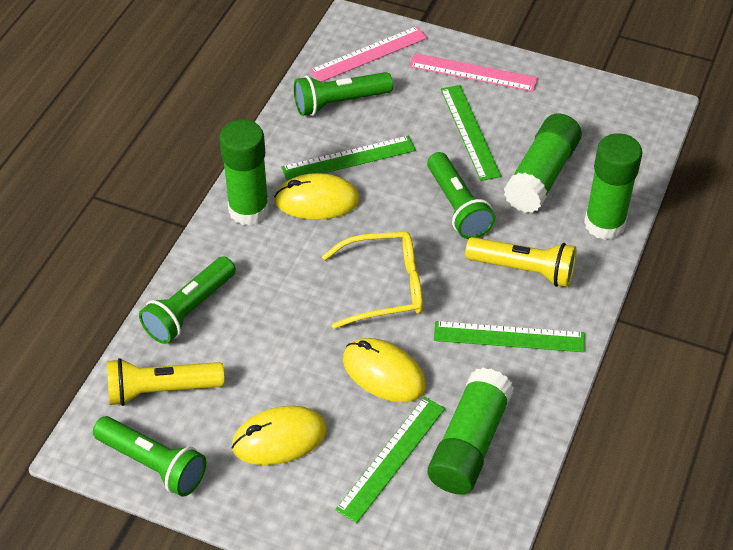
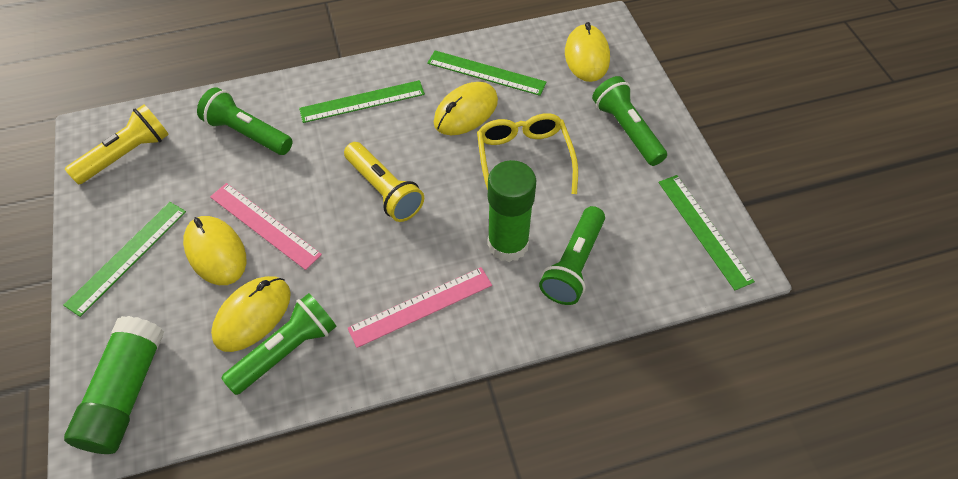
green glue stick: [219,120,269,226] [428,368,514,495] [504,113,582,213] [584,133,643,240] = 4 -> [64,316,164,454] [488,160,536,262] = 2
yellow mouse: [231,406,327,465] [274,173,360,220] [343,338,426,402] = 3 -> [183,216,246,285] [211,276,291,352] [434,82,498,135] [565,22,610,82] = 4

